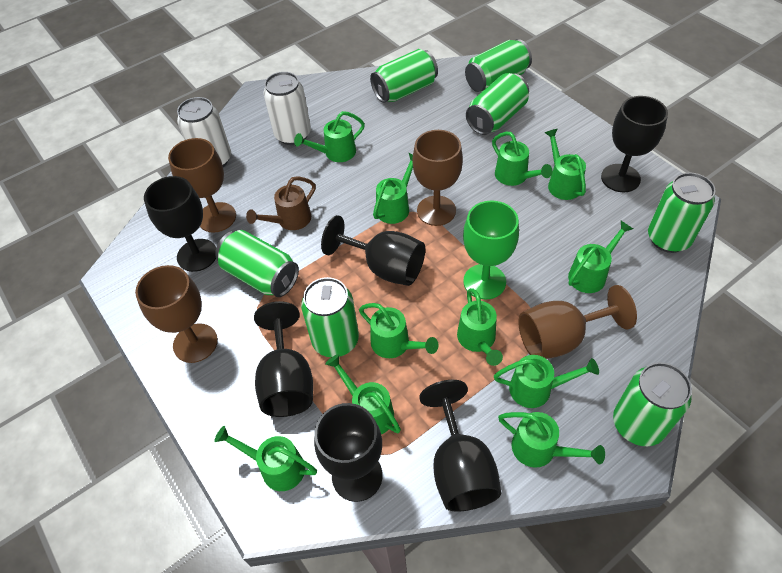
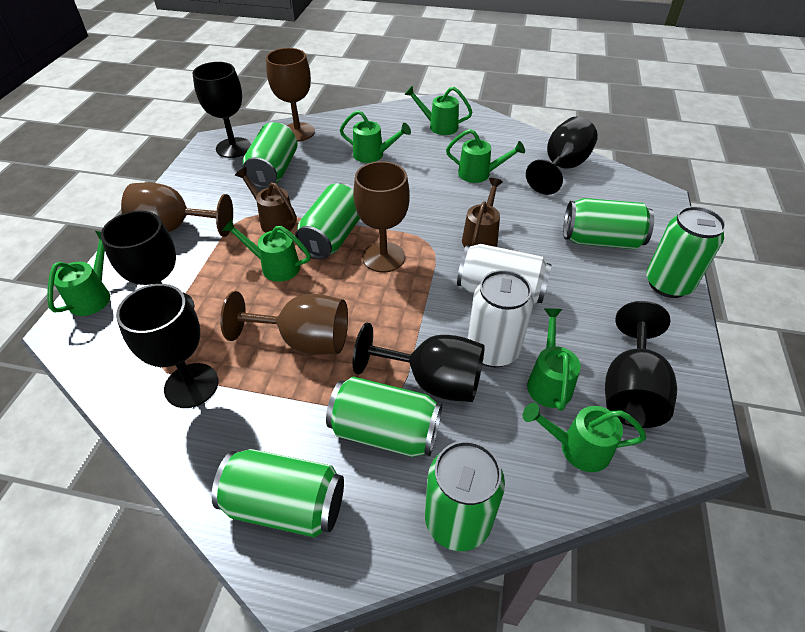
brown watering can: [246,176,316,230] = 1 -> [235,167,297,233] [462,178,503,247] = 2
green goblet: [463,200,519,300] = 1 -> none = 0
green watering can: [214,426,317,491] [294,111,365,162] [325,354,401,434] [359,303,439,358] [373,153,413,224] [457,288,503,366] [492,132,553,186] [494,355,599,408] [498,412,605,468] [544,129,586,200] [568,221,633,293] = 11 -> [47,231,110,316] [222,219,311,282] [340,110,411,163] [404,86,472,135] [446,129,525,183] [523,403,646,472] [527,308,581,411] = 7

